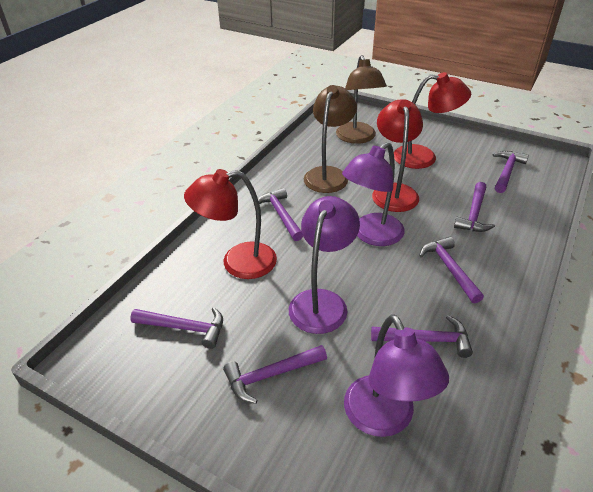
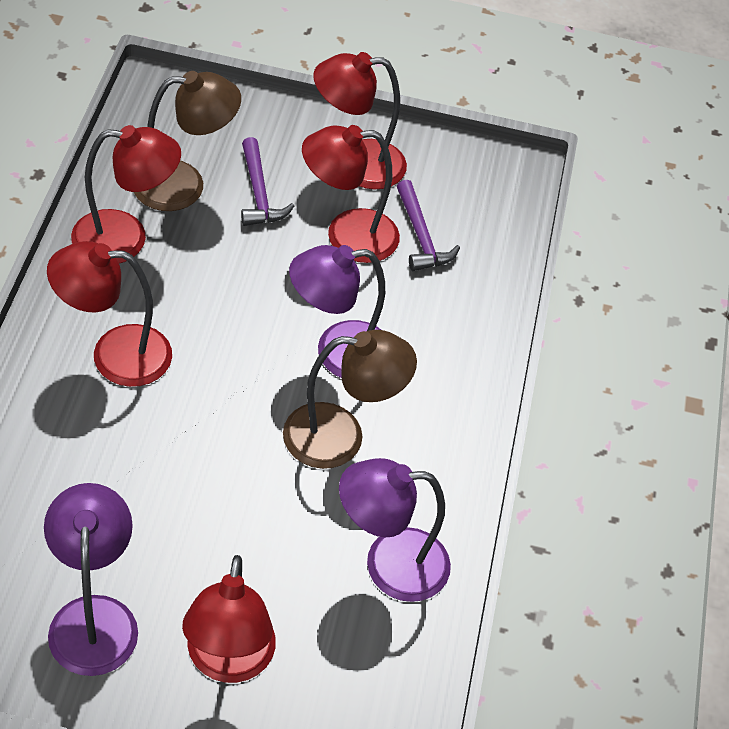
purple hammer: [130,307,223,349] [223,345,327,404] [258,188,303,241] [371,315,473,358] [419,236,484,304] [454,182,495,232] [493,151,529,193] = 7 -> [241,137,294,226] [397,180,460,271] = 2
red lamp: [184,169,277,279] [372,99,423,212] [394,72,471,169] = 3 -> [47,241,172,387] [71,125,181,263] [182,555,276,683] [302,125,400,263] [313,52,407,190] = 5

